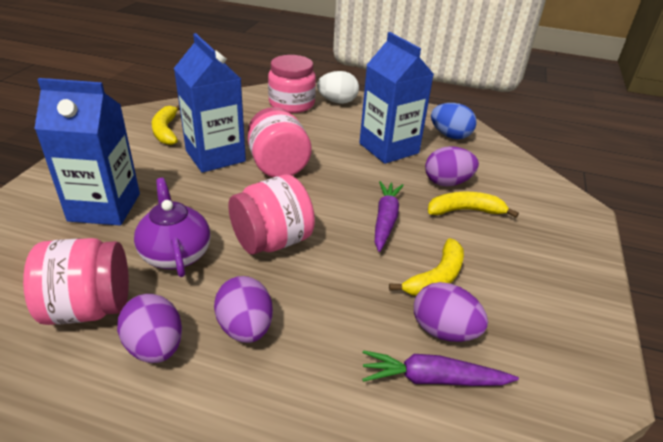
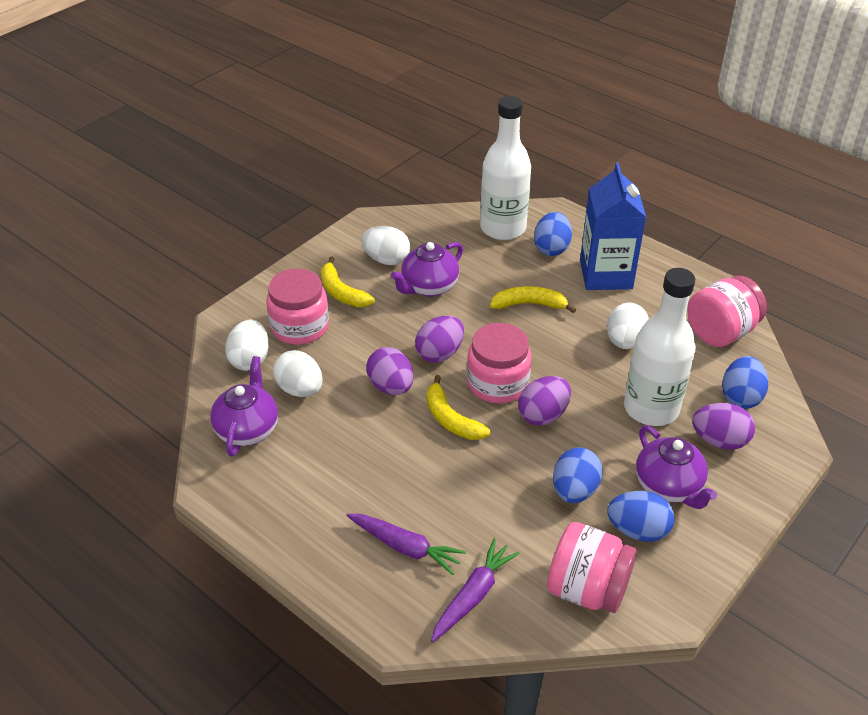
blue carton: [34,78,140,225] [174,33,246,173] [359,32,434,164] = 3 -> [580,162,646,290] = 1
blue egg: [431,103,477,139] = 1 -> [534,212,572,256] [553,447,603,503] [607,491,675,542] [722,356,769,409] = 4
purple teapot: [134,178,211,277] = 1 -> [210,356,278,456] [391,242,463,297] [636,425,717,509] = 3
white bottle: none = 0 -> [480,96,531,240] [624,268,696,426] = 2
white egg: [317,71,359,104] = 1 -> [225,319,269,371] [273,350,323,397] [361,226,410,265] [607,302,649,349] = 4

